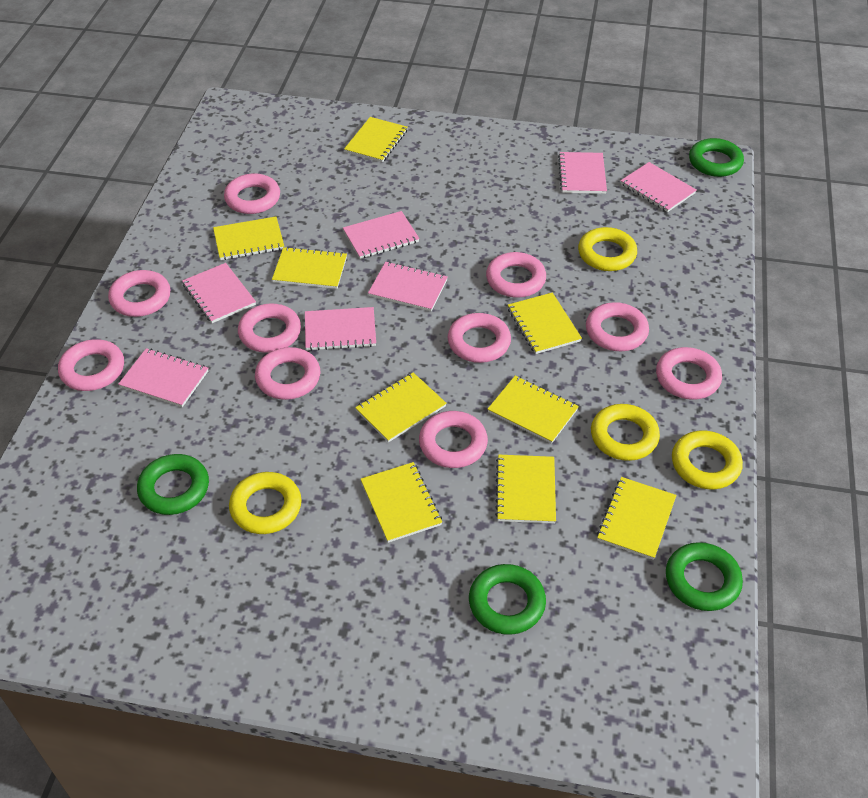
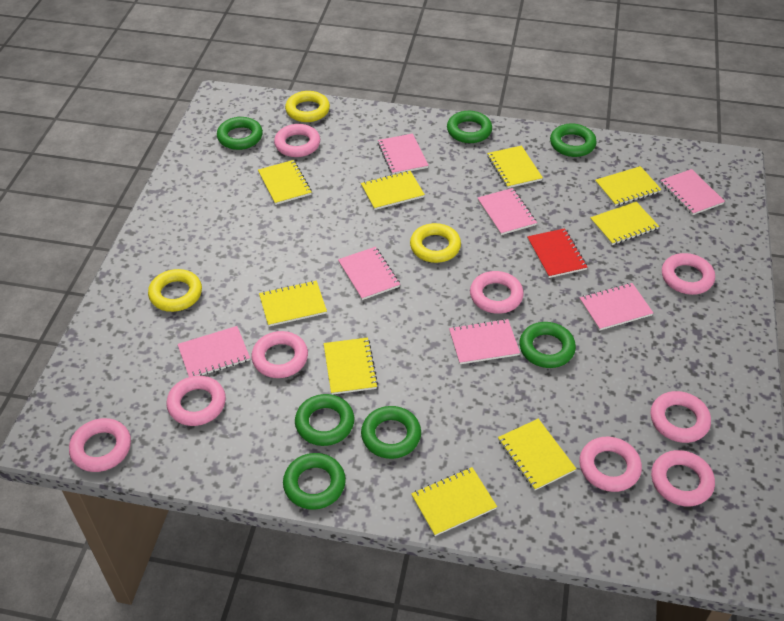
green ring: [137,454,209,515] [469,564,546,635] [666,542,743,611] [689,138,744,177] = 4 -> [217,117,263,150] [283,453,346,510] [295,394,354,446] [361,406,421,459] [447,111,492,143] [519,322,576,368] [550,124,597,157] = 7
pink ring: [58,339,124,391] [108,270,170,317] [224,173,280,214] [238,304,301,353] [255,347,320,400] [419,411,488,468] [448,313,511,363] [486,252,546,298] [586,302,649,351] [656,347,722,400] = 10 -> [69,418,131,472] [166,376,226,426] [251,331,308,378] [274,124,320,157] [470,271,524,314] [579,437,642,492] [650,391,711,443] [651,450,715,506] [662,253,715,295] = 9
red notebook: none = 0 -> [527,228,588,278] = 1
yellow ring: [229,472,302,534] [578,227,637,271] [591,404,660,461] [672,430,743,489] = 4 -> [148,269,202,312] [285,91,330,122] [410,223,461,263] = 3

